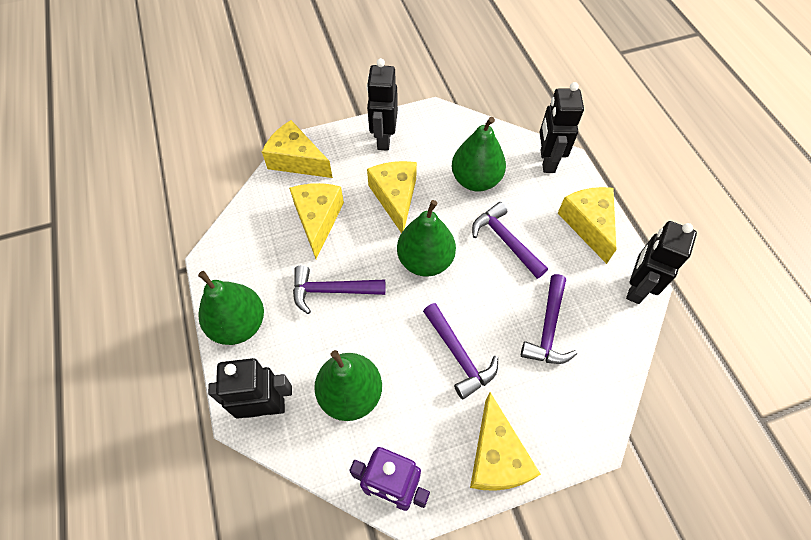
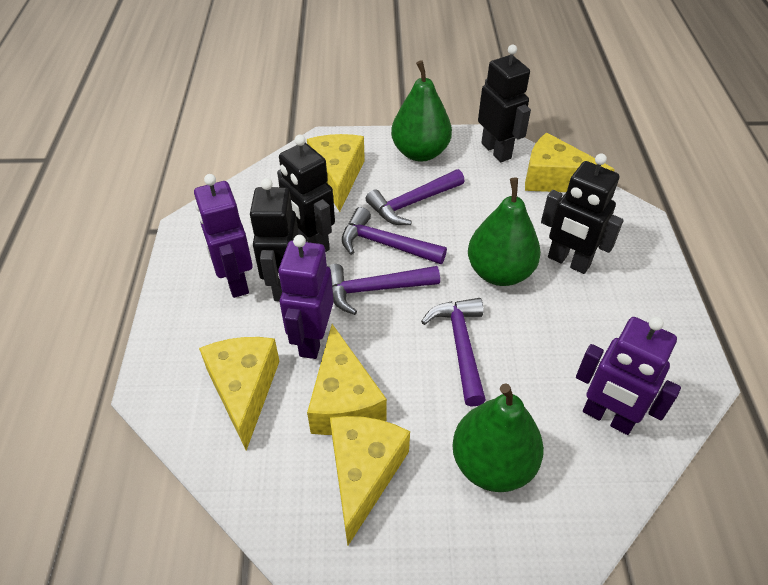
green pear: [198,271,264,345] [314,350,382,421] [397,200,456,277] [452,117,506,191] = 4 -> [391,60,452,162] [452,383,544,492] [468,177,541,286] = 3
purple robot: [349,447,430,511] = 1 -> [194,174,253,298] [278,235,334,359] [576,316,681,435] = 3

